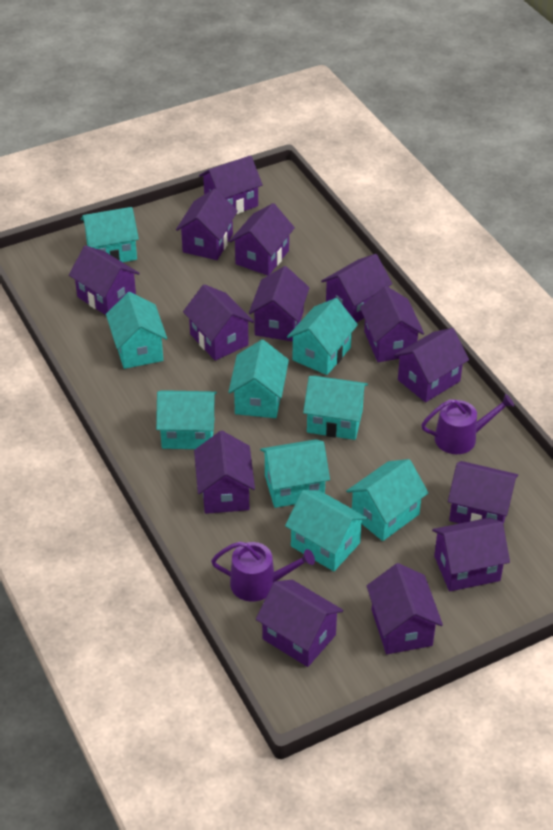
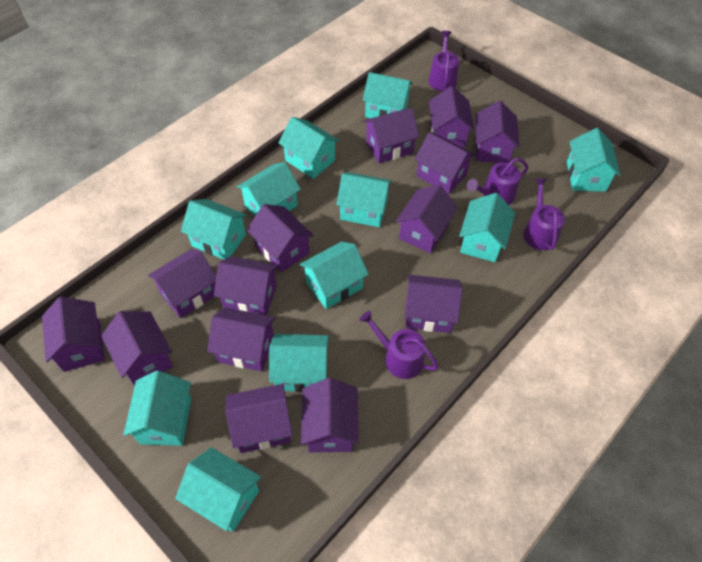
purple watering can: [211,541,315,601] [421,394,514,454] = 2 -> [360,311,439,379] [428,31,459,91] [467,158,529,205] [523,179,565,250] = 4
turquoise house: [81,207,139,262] [106,292,167,369] [156,390,217,449] [228,340,289,418] [260,439,330,508] [285,490,368,571] [287,298,358,375] [303,376,368,440] [346,459,428,541] = 9 -> [123,371,191,446] [175,447,261,532] [181,199,247,260] [237,162,301,216] [269,334,329,392] [279,117,339,179] [300,242,369,309] [336,172,392,227] [363,72,413,118] [459,193,515,262] [567,128,620,192] = 11

